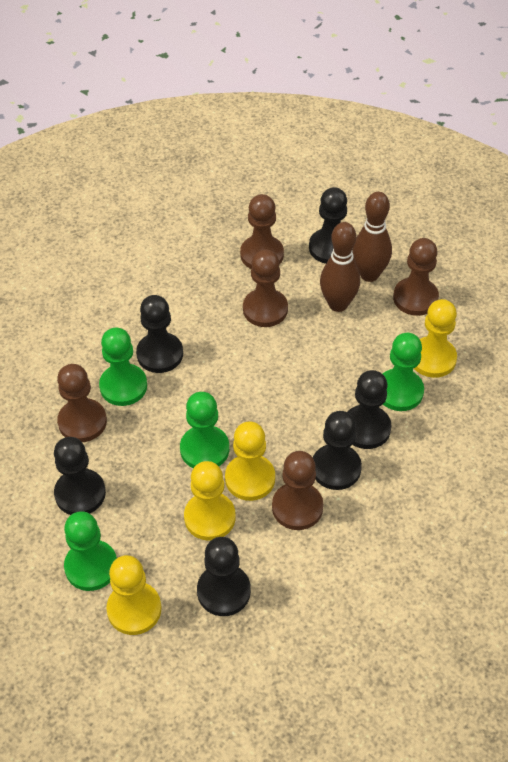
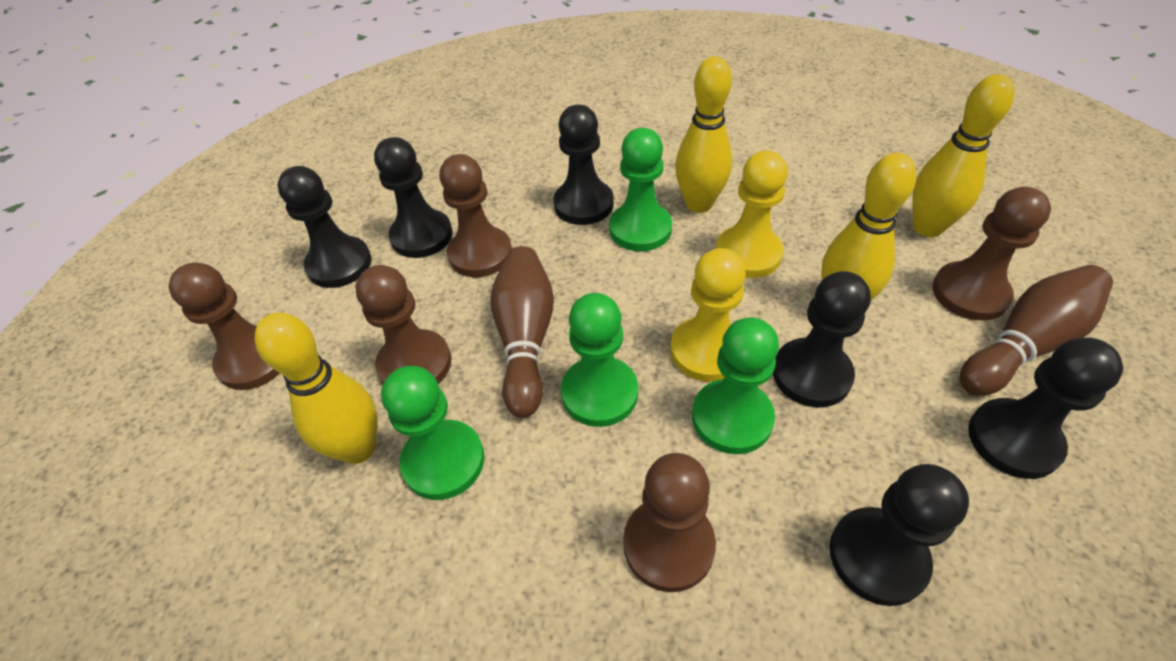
yellow bowling pin: none = 0 -> [255,312,377,464] [675,56,732,213] [821,153,917,300] [912,74,1015,237] = 4
yellow pawn: [106,555,161,635] [184,461,236,541] [225,422,275,501] [414,299,457,378] = 4 -> [670,248,746,382] [716,151,788,278] = 2

